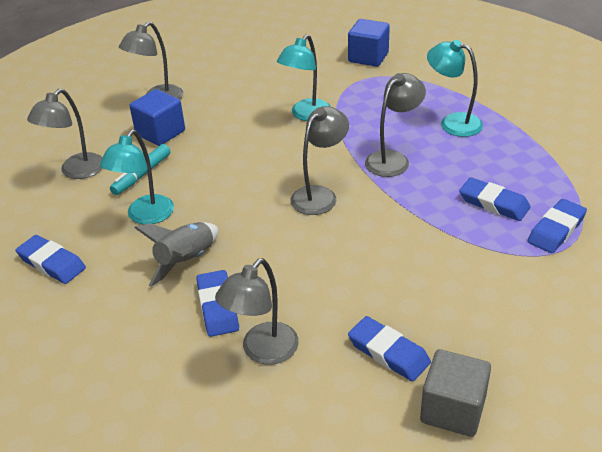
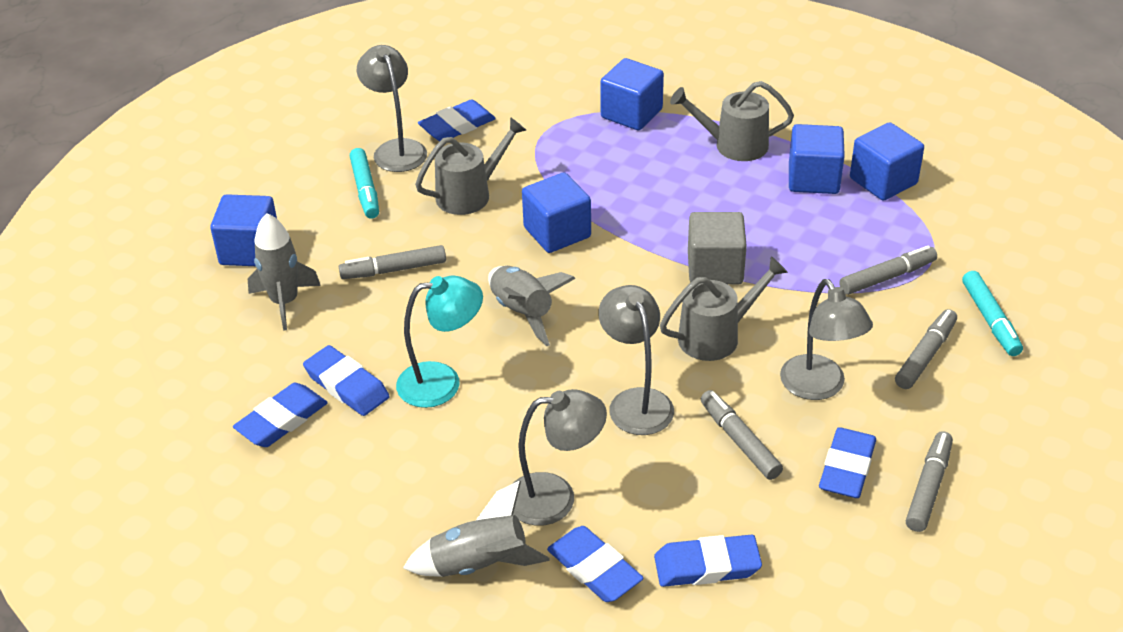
blue cube: [130,89,185,146] [348,19,390,67] = 2 -> [210,194,277,266] [522,172,591,253] [600,58,664,130] [789,124,845,194] [850,122,924,201] = 5
blue eraser: [16,235,86,284] [196,270,239,337] [348,316,431,382] [459,177,531,221] [527,199,587,253] = 5 -> [233,383,328,447] [303,345,390,416] [418,100,496,141] [547,526,644,602] [654,535,762,587] [819,427,876,498] = 6
grey lamp: [27,88,103,179] [119,22,183,100] [215,258,299,365] [290,106,349,215] [365,73,426,177] = 5 -> [357,45,427,172] [513,389,607,526] [599,285,674,435] [780,279,873,400] = 4
grey marker: none = 0 -> [339,245,446,279] [701,390,783,480] [839,246,937,295] [895,309,957,389] [906,431,953,532] = 5
grey rocket: [135,222,219,287] = 1 -> [248,213,321,331] [403,481,550,577] [488,266,575,346] = 3
grey watering can: none = 0 -> [415,117,526,215] [660,256,788,361] [670,81,794,161] = 3
turquoise lamp: [100,130,174,224] [277,34,331,121] [427,40,483,137] = 3 -> [396,275,483,408] = 1
turquoise marker: [110,144,170,195] = 1 -> [350,148,379,219] [962,271,1023,356] = 2

